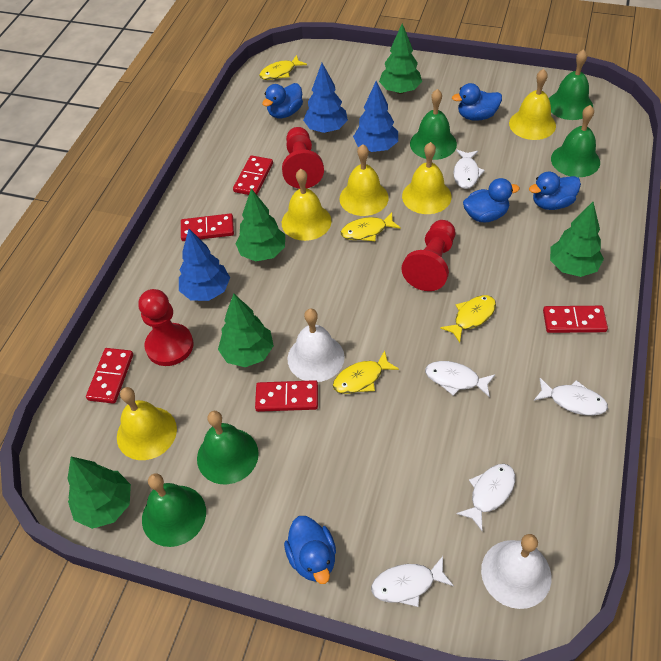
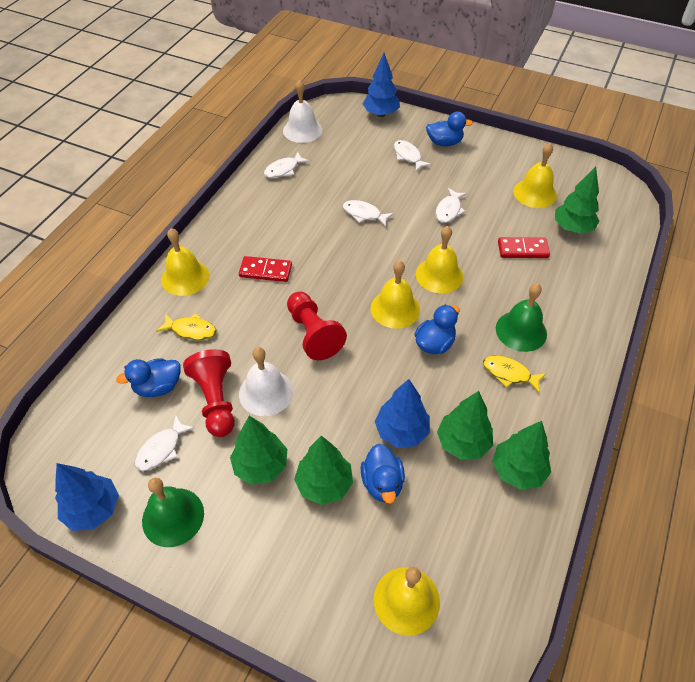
blue duck: [262,83,303,118] [284,516,336,584] [452,83,502,121] [463,178,520,222] [529,172,581,210] = 5 -> [116,358,181,397] [361,443,405,504] [414,304,460,354] [426,111,473,146] = 4
green bell: [142,473,206,547] [197,411,259,484] [410,89,457,160] [549,49,593,120] [551,105,600,177] = 5 -> [142,478,204,547] [496,283,547,352] = 2
red domino: [86,348,133,404] [181,213,234,241] [233,155,273,195] [255,380,318,412] [543,306,608,333] = 5 -> [239,256,292,282] [498,237,550,258] = 2
red pawn: [138,289,194,366] [282,127,324,189] [401,220,455,291] = 3 -> [183,349,235,437] [287,292,347,360] = 2
yellow fish: [259,55,307,80] [333,350,399,394] [341,212,401,241] [440,295,496,343] = 4 -> [156,313,216,340] [483,355,546,393] = 2

